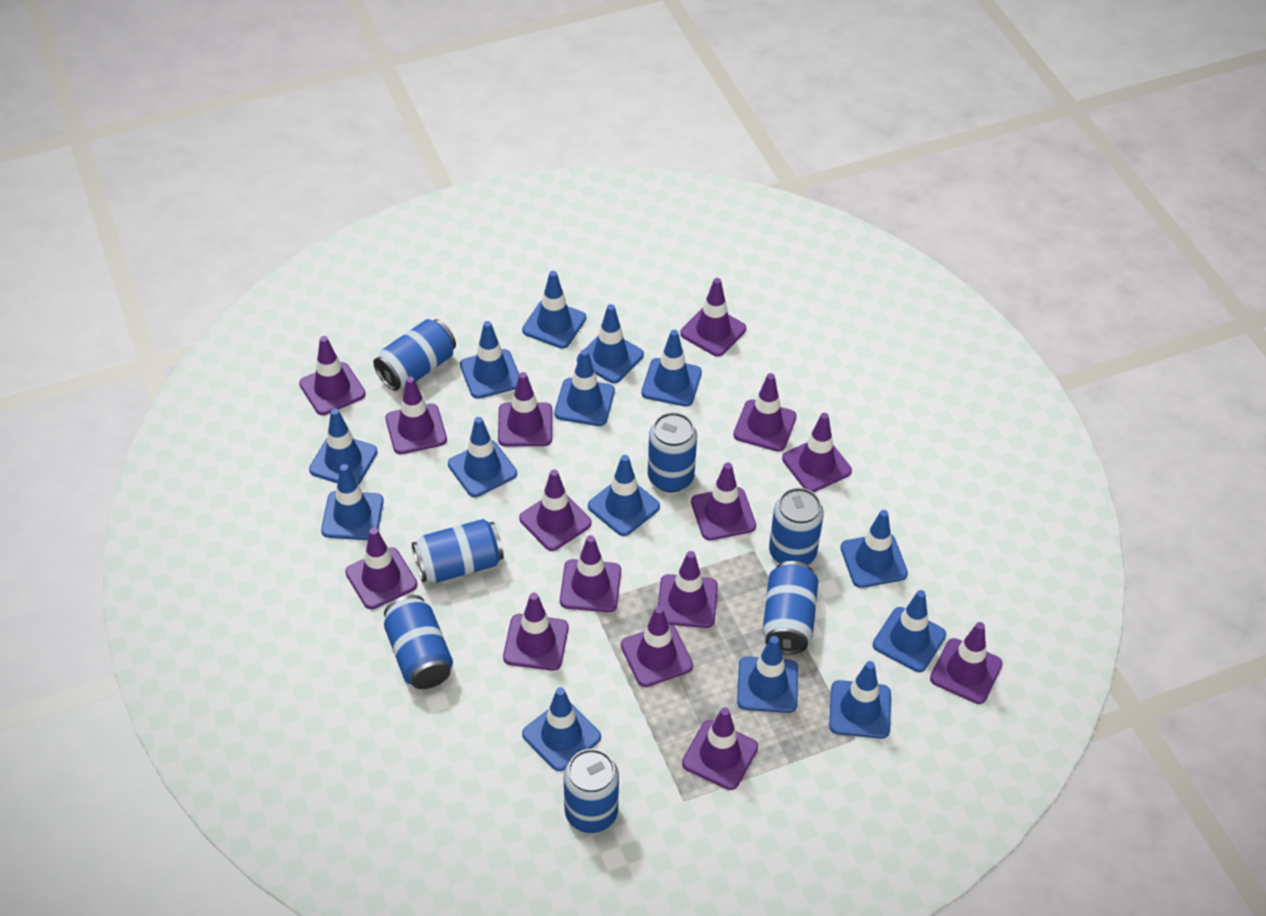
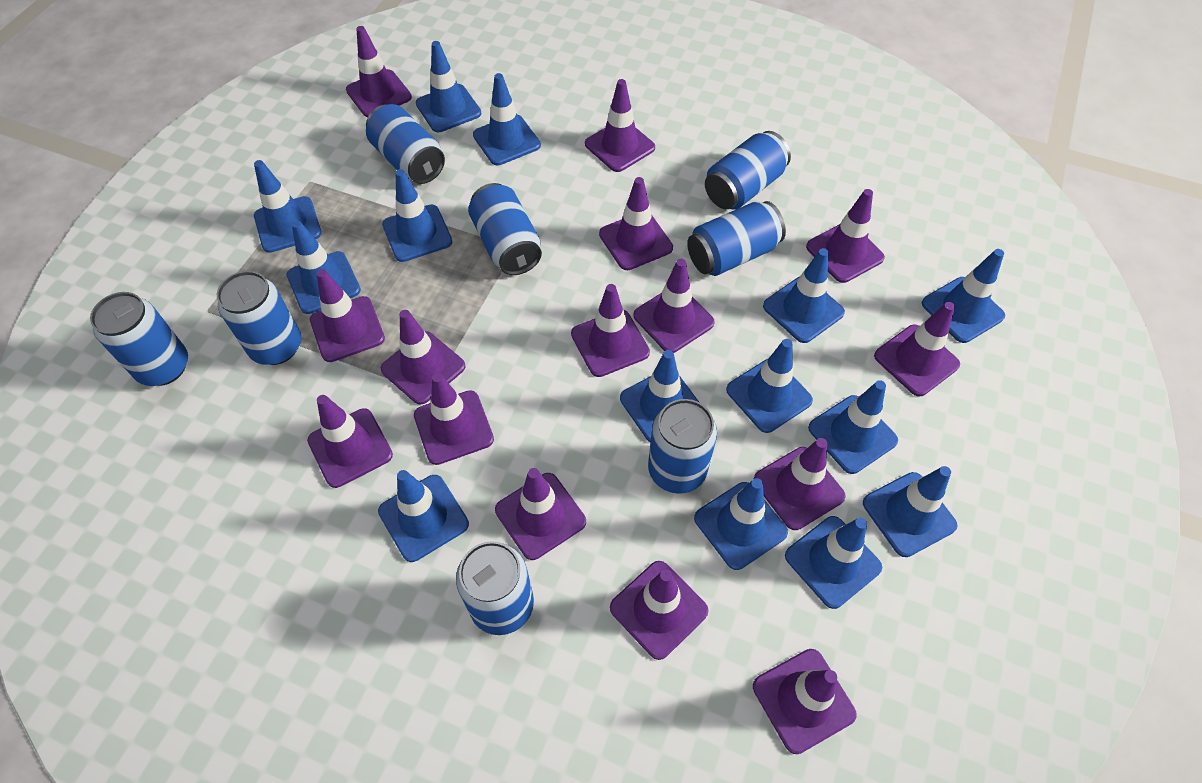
blue can: [373,319,456,391] [384,595,453,689] [412,519,504,583] [564,749,619,833] [648,412,697,492] [763,561,818,655] [769,488,824,565] = 7 -> [90,292,188,386] [217,271,301,365] [366,104,445,184] [456,541,534,635] [468,183,542,275] [648,399,717,494] [687,201,786,276] [705,131,791,209] = 8

